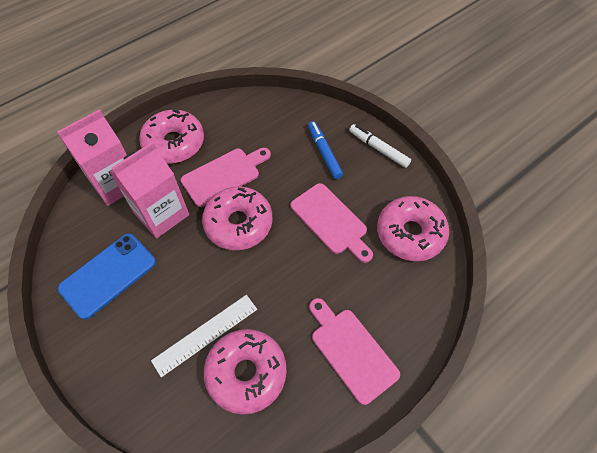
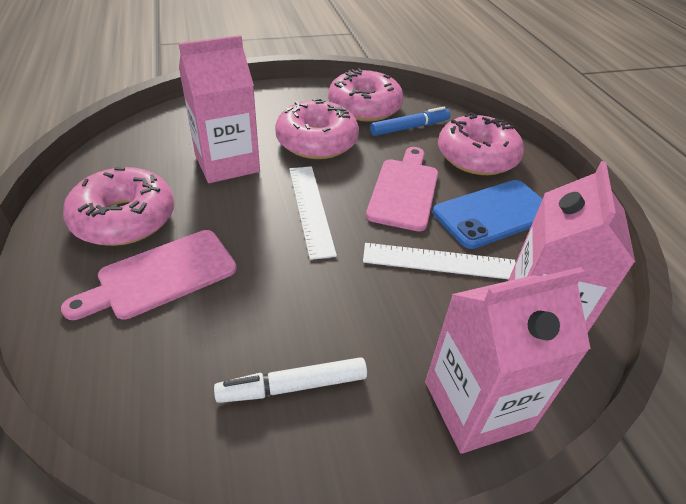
pink carton: [57,109,127,206] [110,142,189,239] = 2 -> [179,35,260,183] [425,267,591,454] [508,161,635,333] = 3
pink cutting board: [181,148,271,207] [291,183,373,263] [309,298,400,405] = 3 -> [61,230,237,320] [366,147,438,231] = 2
white ruler: [151,295,257,377] = 1 -> [289,166,337,260] [363,243,515,279] = 2

